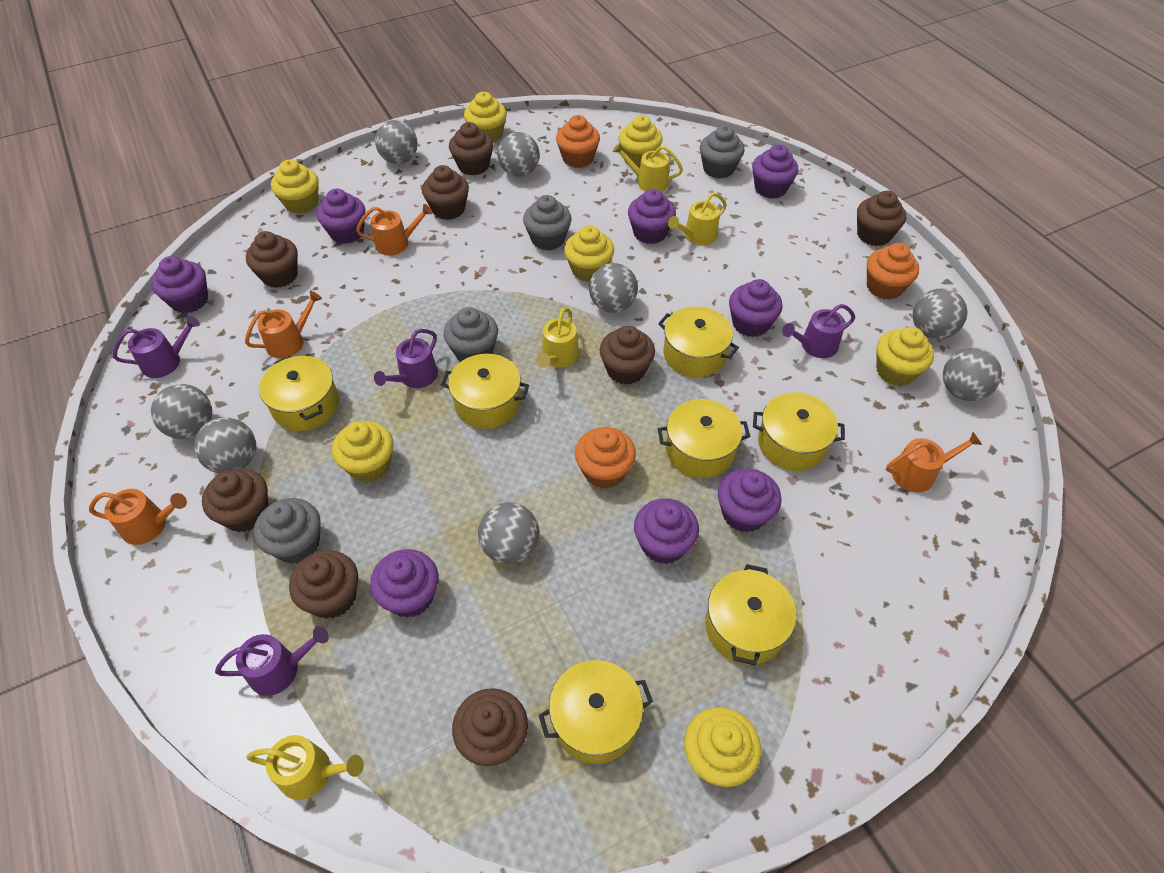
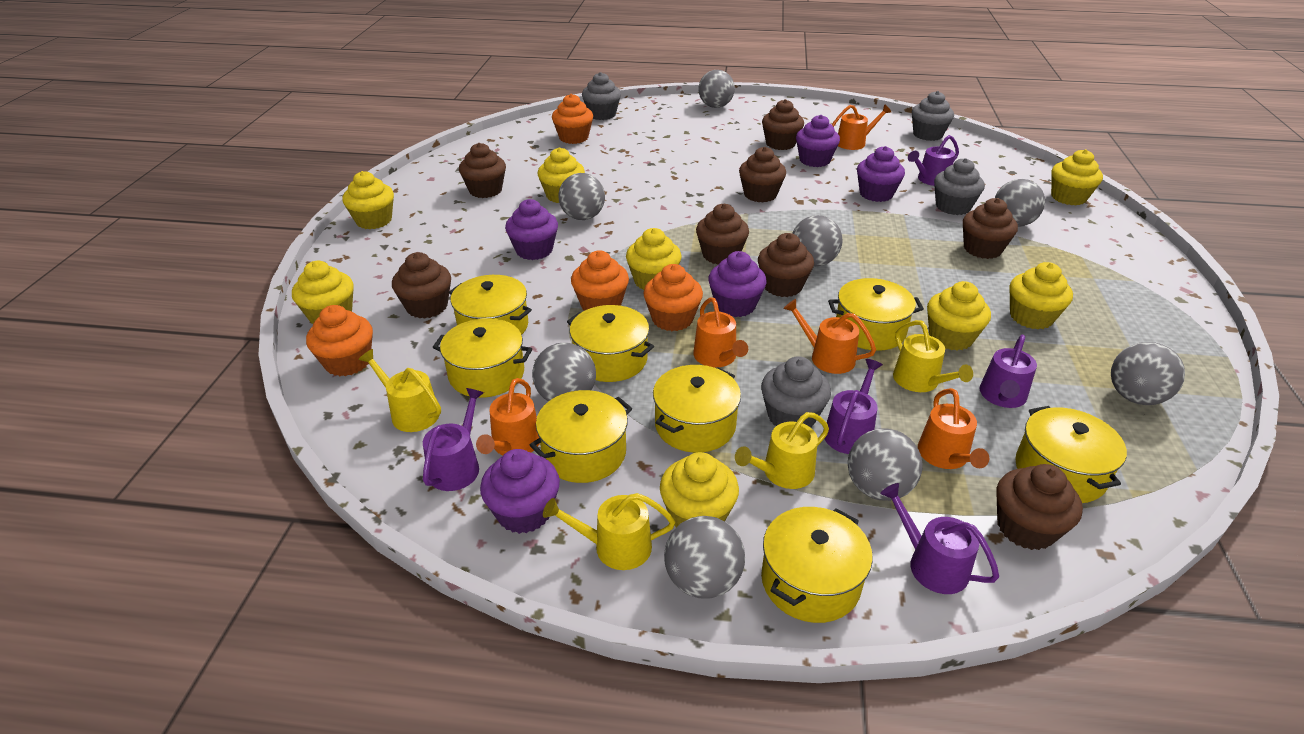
orange cupcake: [556,115,600,168] [575,427,636,489] [867,243,919,300] = 3 -> [306,305,373,376] [552,94,593,144] [571,250,629,311] [643,264,703,331] = 4
orange watering can: [89,489,187,545] [245,291,322,359] [356,204,433,255] [886,432,982,493] = 4 -> [476,378,540,455] [693,298,748,367] [783,299,876,374] [832,104,891,150] [918,388,989,469] = 5
purple cupcake: [151,256,208,313] [317,189,365,244] [370,549,439,618] [628,189,676,244] [634,499,699,564] [718,469,782,533] [729,279,783,337] [752,145,798,199] = 8 -> [480,449,560,534] [505,199,558,260] [708,251,767,317] [796,115,840,167] [857,146,905,202] = 5
purple watering can: [113,316,200,378] [215,626,329,696] [374,329,438,388] [782,304,855,358] = 4 -> [423,388,484,491] [824,359,883,454] [880,483,999,594] [908,135,959,186] [980,334,1037,408] = 5
yellow cupcake: [271,159,319,214] [332,421,393,482] [464,92,507,142] [564,225,614,282] [619,115,663,168] [684,707,761,787] [876,327,934,386] = 7 -> [292,261,354,324] [342,171,394,229] [538,147,585,203] [626,228,682,290] [660,452,739,527] [927,281,991,350] [1010,262,1073,329] [1051,149,1103,205] = 8
yellow pot: [259,356,339,431] [441,354,529,429] [539,660,653,764] [658,306,739,378] [658,399,750,478] [705,564,796,665] [753,392,845,471] = 7 -> [433,318,532,398] [449,275,532,334] [530,390,632,483] [567,305,654,382] [653,365,741,453] [761,507,873,623] [828,278,924,351] [1015,406,1127,503] = 8

